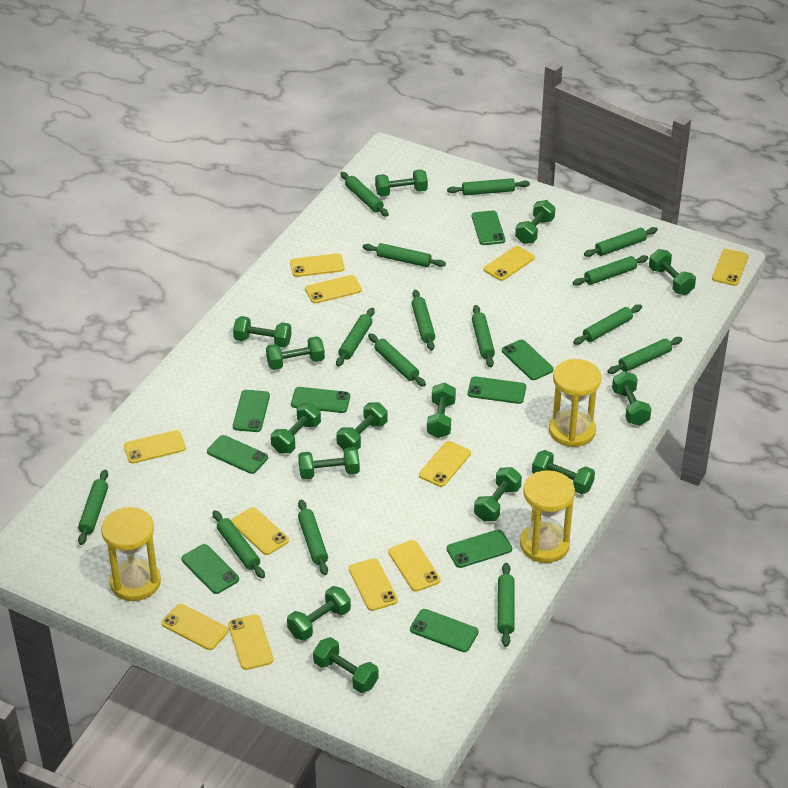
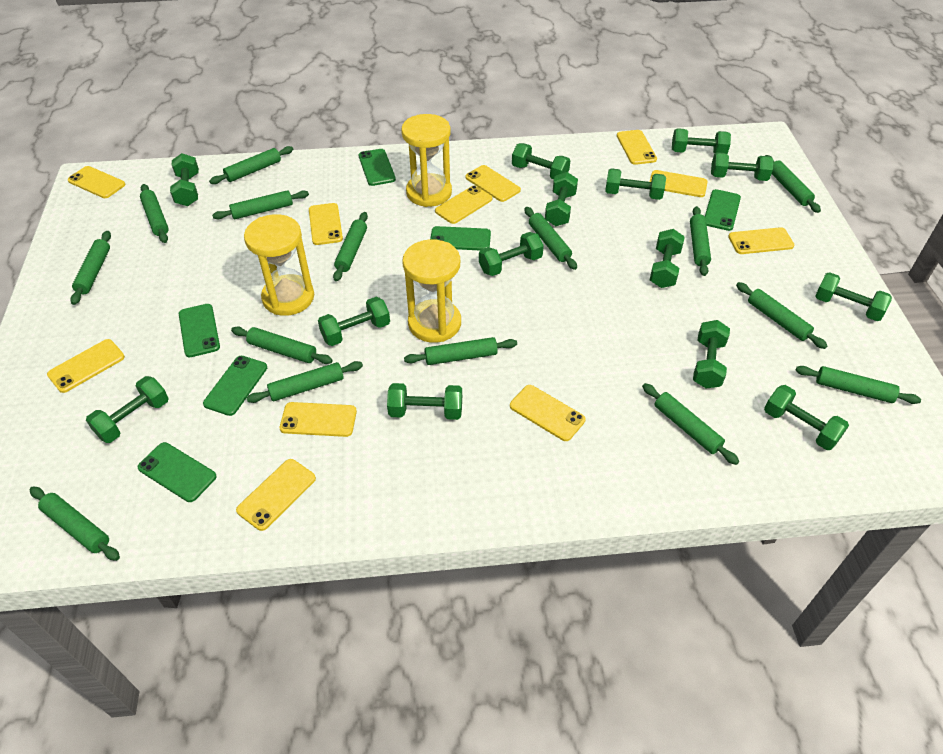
green phone: [181,544,239,594] [207,435,268,474] [233,390,270,432] [291,387,350,413] [410,609,478,652] [447,530,512,568] [468,376,526,404] [472,211,505,245] [502,340,554,380] = 9 -> [138,442,217,502] [179,304,220,358] [203,356,267,416] [358,149,396,186] [430,226,491,250] [705,189,741,231] = 6

